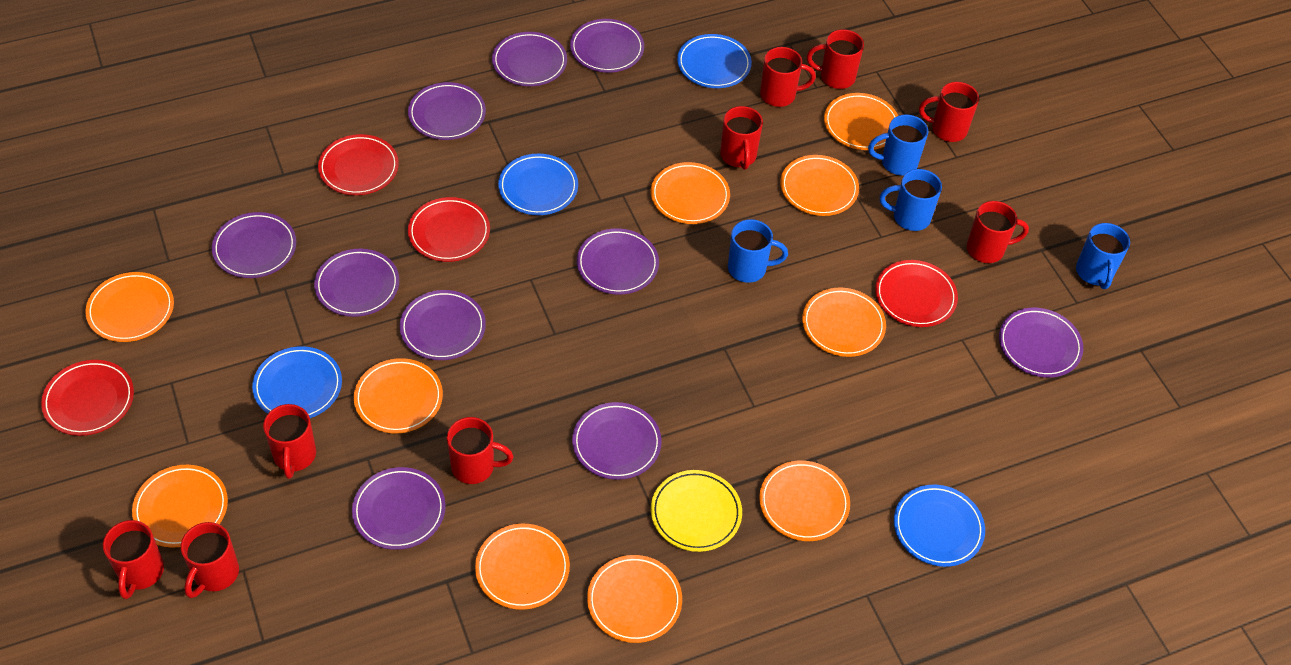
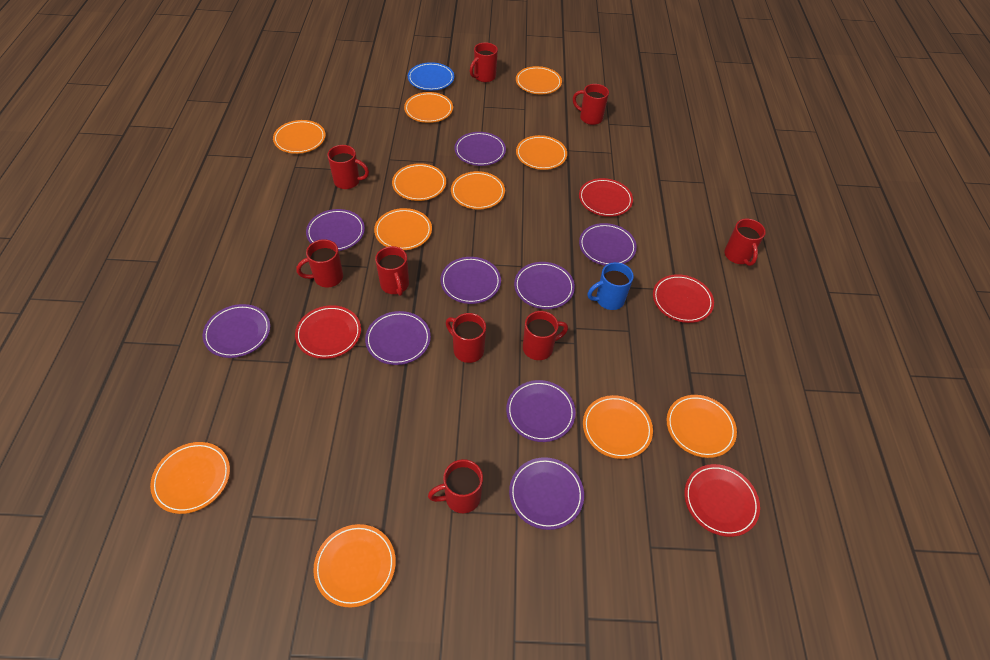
blue mug: [728,219,788,283] [868,114,928,175] [880,169,942,231] [1076,223,1130,289] = 4 -> [587,262,634,310] = 1
blue plate: [252,346,342,418] [498,154,578,215] [677,34,752,88] [894,485,985,567] = 4 -> [408,62,454,91] = 1
orange plate: [85,272,174,342] [132,465,228,548] [354,358,443,433] [475,524,570,610] [587,555,682,643] [651,162,730,224] [759,461,850,541] [780,155,859,216] [802,288,886,357] [824,93,898,150] = 10 -> [150,442,230,514] [273,120,326,154] [313,524,396,608] [374,208,432,250] [392,163,446,201] [404,92,453,123] [451,171,505,209] [516,66,562,94] [516,135,567,170] [583,395,653,459] [666,395,737,458] = 11
purple plate: [212,212,296,278] [314,249,399,317] [352,467,445,550] [400,290,486,360] [408,82,486,140] [492,32,567,86] [570,19,644,73] [572,402,662,480] [577,228,659,295] [999,308,1083,378] = 10 -> [203,304,270,358] [306,209,365,251] [365,311,431,365] [441,257,501,304] [455,132,506,166] [506,380,576,442] [509,457,584,530] [514,262,575,309] [579,223,637,266] = 9
yellow plate: [651,470,742,552] = 1 -> none = 0

